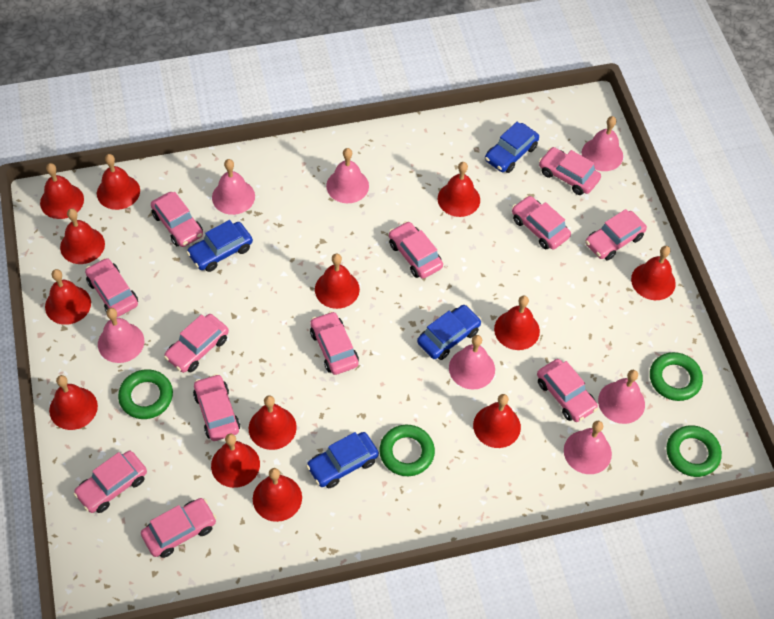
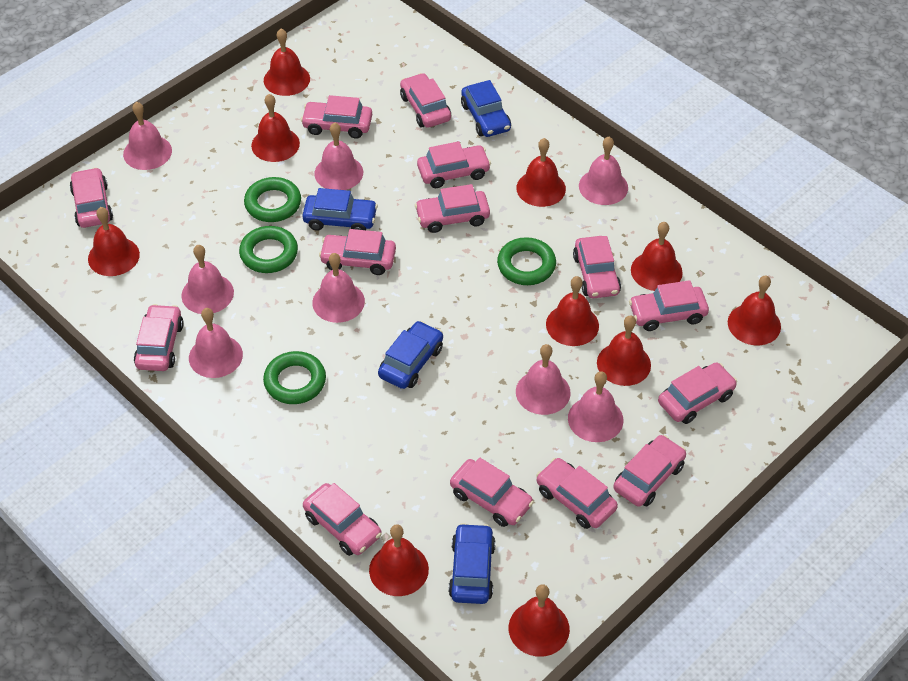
pink bell: [98,308,144,363] [212,159,255,215] [326,148,369,203] [449,335,495,389] [564,421,612,474] [582,116,623,171] [598,370,645,424] = 7 -> [123,102,172,170] [181,245,234,314] [189,308,243,378] [312,253,365,323] [314,122,363,190] [516,344,571,415] [568,372,623,442] [579,137,628,205] = 8
pink car: [73,451,147,513] [85,258,138,317] [141,498,217,558] [151,192,203,247] [164,314,229,373] [193,374,240,441] [310,311,359,375] [389,221,443,279] [512,196,571,250] [537,359,598,422] [539,147,601,195] [585,209,647,261] = 12 -> [69,167,113,228] [134,304,184,371] [301,95,372,139] [303,483,382,556] [319,229,396,275] [400,73,451,128] [415,184,490,233] [417,141,491,188] [450,458,534,527] [536,458,618,529] [573,236,621,298] [613,435,686,507] [629,280,709,331] [658,362,737,424] = 14
red bell: [40,163,84,219] [45,269,91,325] [49,375,98,430] [60,209,105,264] [97,154,140,210] [211,434,260,488] [249,395,297,450] [253,468,302,522] [315,254,360,309] [438,162,480,217] [473,394,521,448] [494,295,540,350] [631,246,676,300] = 13 -> [88,207,140,276] [251,94,300,162] [264,29,310,96] [369,524,429,596] [508,584,570,657] [516,138,566,207] [546,276,599,346] [597,315,651,386] [631,222,683,291] [728,276,781,345] = 10

